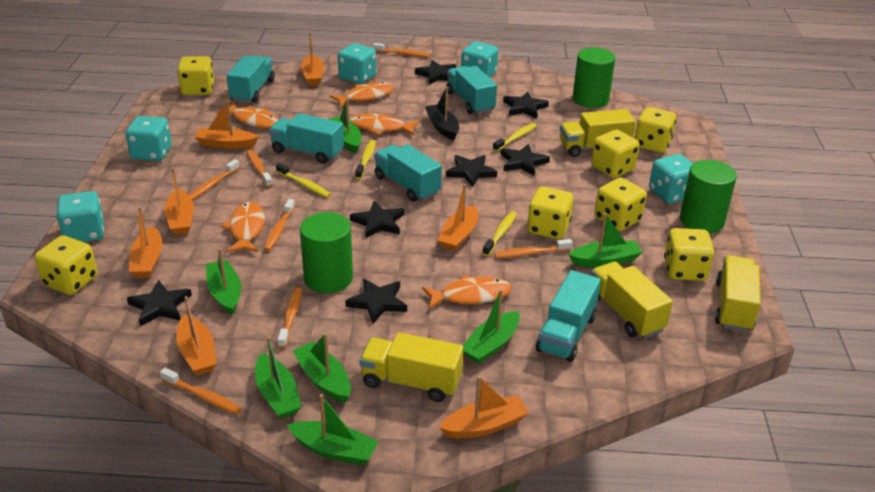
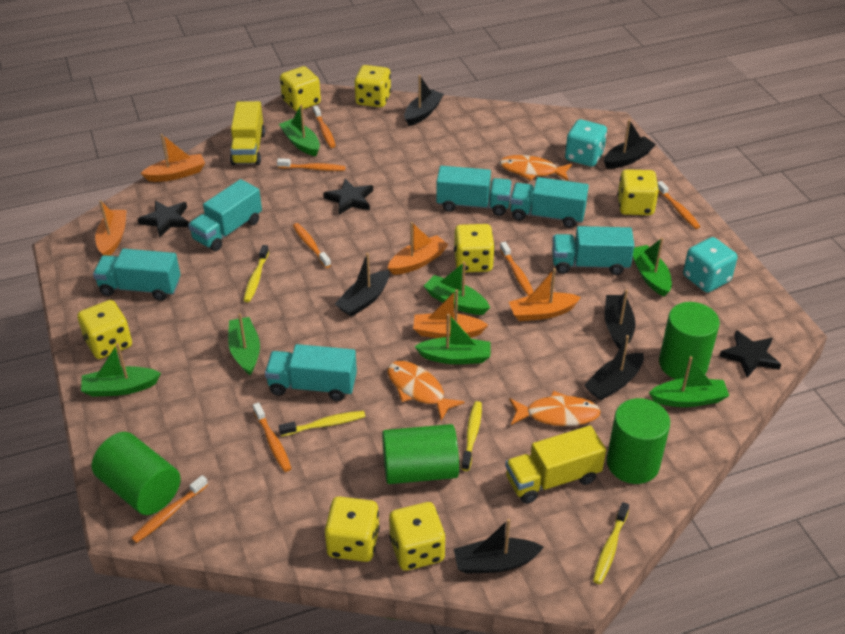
black boat: [425,87,459,140] = 1 -> [335,253,389,317] [404,75,444,126] [454,519,544,574] [584,335,644,400] [604,119,656,169] [605,290,635,349] = 6
black star: [127,280,192,326] [345,279,407,324] [350,201,404,238] [415,60,456,85] [446,155,497,187] [501,144,550,176] [503,91,549,119] = 7 -> [138,200,189,238] [323,179,373,215] [719,330,781,378] = 3
green cylinder: [300,212,353,293] [572,48,615,108] [680,160,737,233] = 3 -> [92,432,181,515] [382,424,459,484] [607,398,670,484] [659,302,720,379] = 4
orange boat: [129,207,162,278] [164,168,194,235] [176,296,217,375] [194,100,259,149] [301,32,324,86] [438,184,478,251] [438,376,529,438] = 7 -> [95,200,127,256] [141,134,205,182] [388,222,448,275] [413,289,488,338] [509,268,581,321] = 5
orange fish: [217,102,279,128] [221,202,265,253] [329,82,394,107] [349,114,419,135] [422,275,512,309] = 5 -> [387,361,465,421] [500,155,572,181] [509,391,601,426] = 3
turquoise dice: [56,191,104,242] [126,116,172,161] [338,43,376,84] [461,41,498,78] [649,154,693,204] = 5 -> [565,119,607,167] [683,237,738,293] = 2
turquoise truck: [226,55,275,103] [269,113,344,164] [374,144,442,202] [446,66,497,114] [536,270,601,362] = 5 -> [93,249,180,301] [188,179,262,251] [265,344,357,401] [436,166,512,216] [510,177,589,228] [552,226,635,275] = 6
yellow truck: [360,332,463,402] [560,109,636,157] [590,262,673,339] [715,255,761,332] = 4 -> [230,101,265,165] [505,425,606,504] = 2

